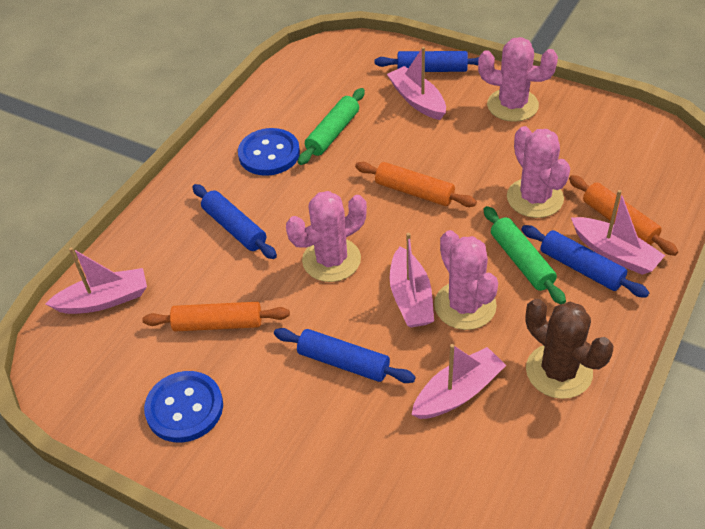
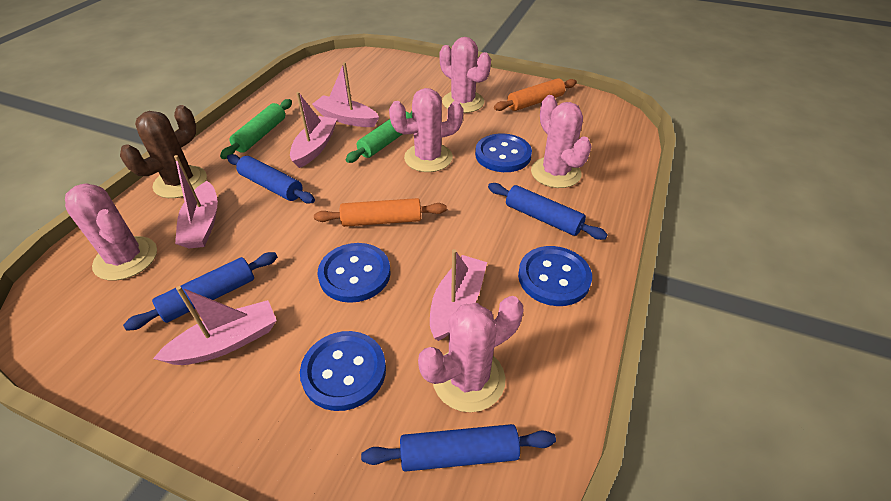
blue button: [144,371,223,443] [238,128,300,176] = 2 -> [300,331,386,411] [317,243,391,303] [475,133,532,172] [518,246,592,306] = 4
orange rolling pin: [142,302,290,331] [355,162,477,207] [569,175,678,256] = 3 -> [314,198,447,227] [494,78,577,111] = 2
pink cactus: [286,191,367,282] [434,230,498,330] [478,37,558,122] [507,126,570,218] = 4 -> [65,183,157,281] [389,88,463,172] [418,296,523,412] [439,37,491,113] [531,95,592,188] = 5

